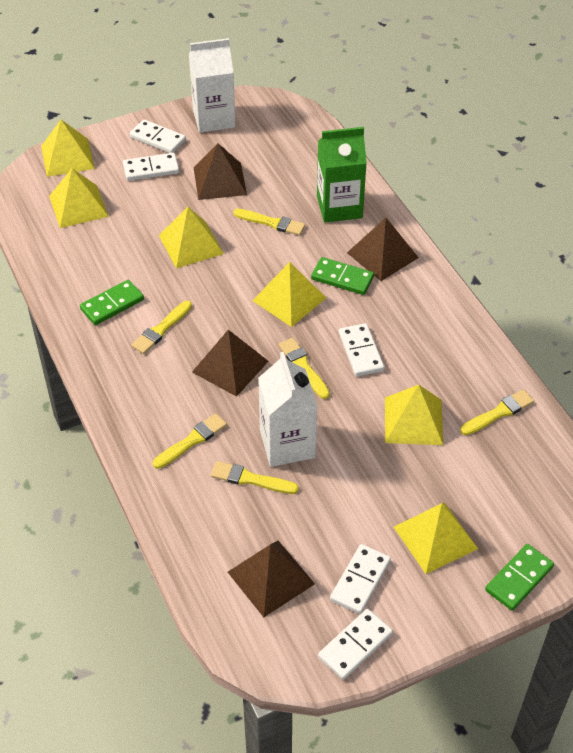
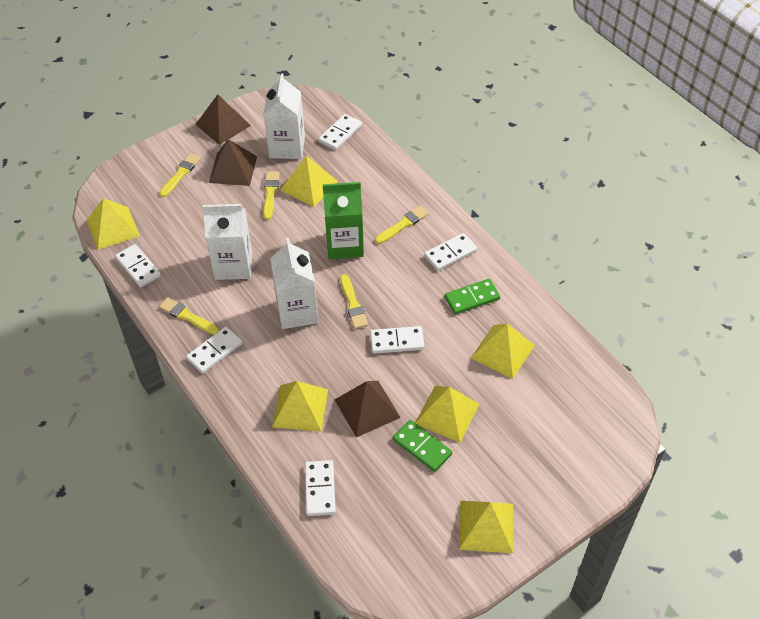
brown pyramid: [192,330,269,397] [194,143,247,200] [228,541,315,617] [347,218,419,281] = 4 -> [195,94,251,145] [209,139,257,186] [335,381,401,437] = 3
green domino: [80,280,144,325] [311,257,374,295] [485,544,554,611] = 3 -> [393,420,452,472] [445,279,500,315] = 2
white carton: [189,38,236,133] [258,352,318,467] = 2 -> [203,204,252,280] [263,73,305,159] [270,238,319,329] = 3
white domino: [123,153,179,181] [130,119,186,153] [318,609,393,680] [330,544,391,614] [339,323,384,376] = 5 -> [115,244,161,287] [186,326,243,374] [305,460,336,516] [319,114,362,150] [370,326,425,354] [424,233,477,271] = 6
yellow brush: [131,301,192,354] [153,413,227,469] [211,461,299,494] [233,209,305,236] [279,338,330,399] [461,389,534,435] = 6 -> [159,297,219,335] [160,153,201,197] [263,171,280,220] [340,274,368,329] [375,206,429,244] = 5

